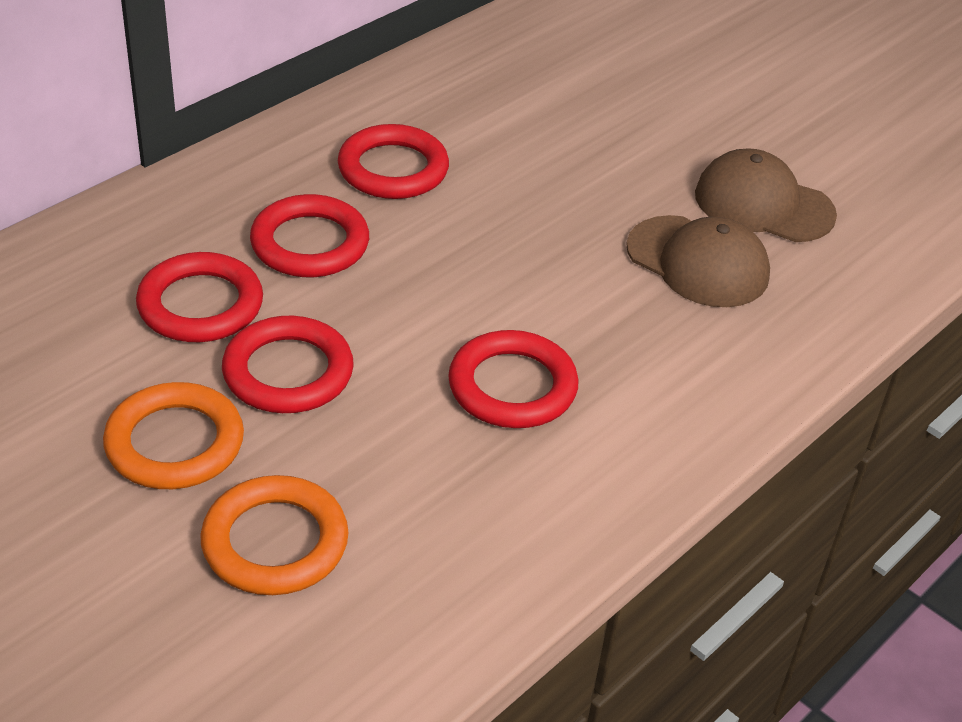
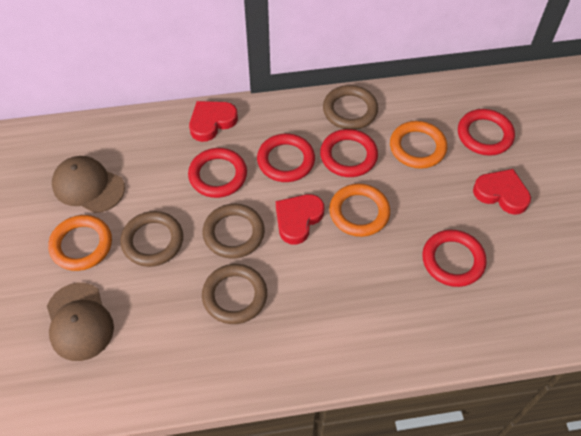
brown ring: none = 0 -> [120,211,183,267] [202,264,267,324] [203,204,265,259] [323,85,378,130] = 4
orange ring: [103,382,244,489] [200,475,349,595] = 2 -> [48,215,112,271] [329,183,390,237] [390,121,447,169] = 3
red heart: none = 0 -> [189,101,238,142] [276,194,324,245] [473,169,531,215] = 3

